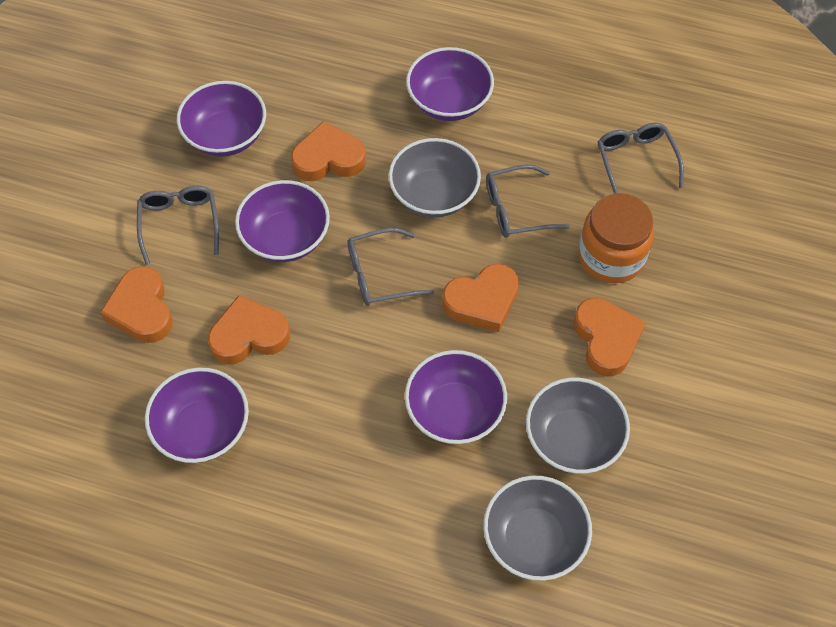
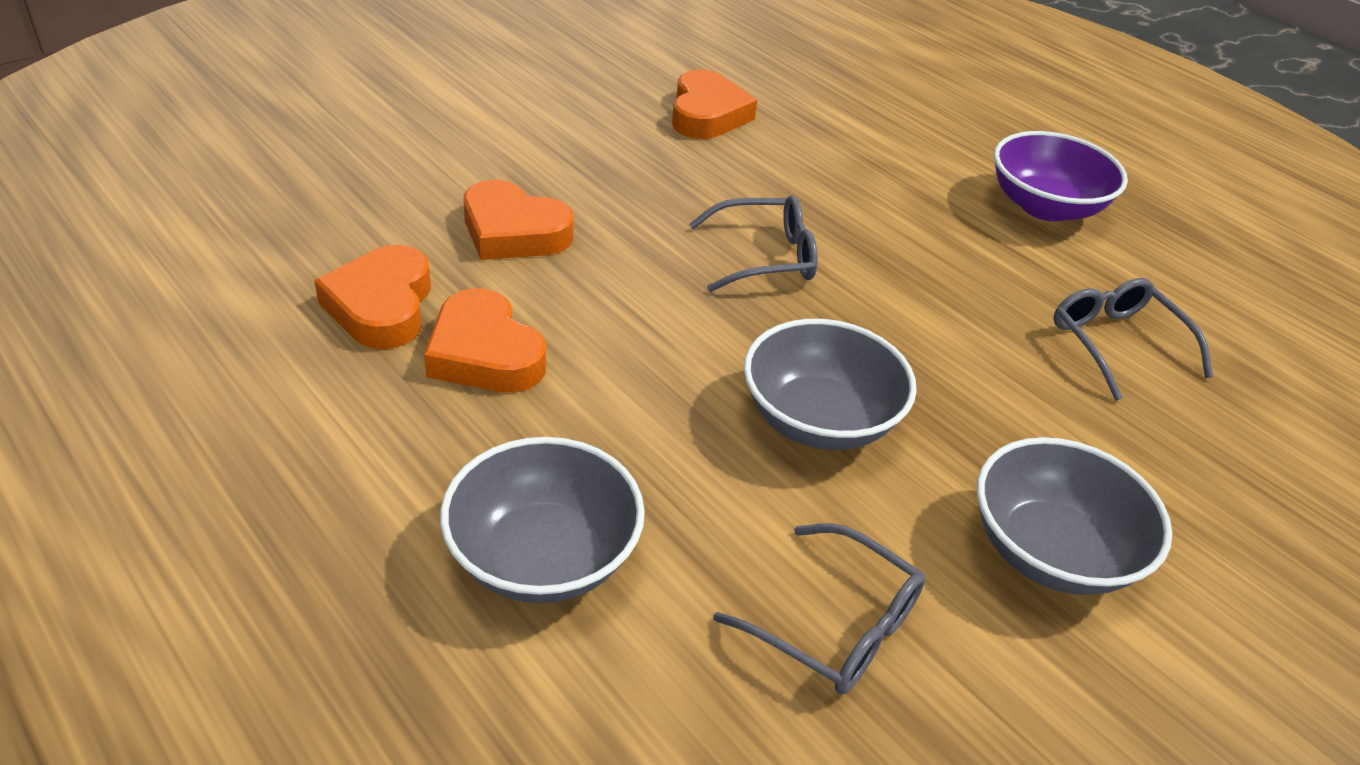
grey glasses: [137,186,219,265] [347,228,434,306] [486,164,570,238] [597,123,684,194] = 4 -> [689,195,818,292] [713,523,925,695] [1053,278,1213,401] = 3
orange heart: [100,266,173,343] [208,295,290,365] [291,121,366,181] [442,264,519,332] [573,298,646,377] = 5 -> [314,245,431,349] [424,288,546,393] [463,180,573,260] [672,70,757,139] = 4
orange jar: [579,193,654,283] = 1 -> none = 0
purple bowl: [145,368,249,463] [177,81,266,157] [235,180,330,262] [405,350,507,444] [406,47,494,121] = 5 -> [994,131,1128,222] = 1

